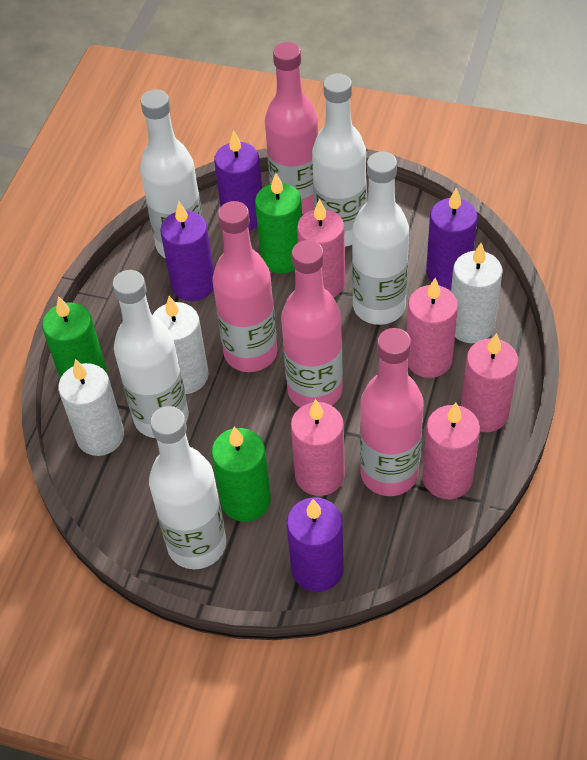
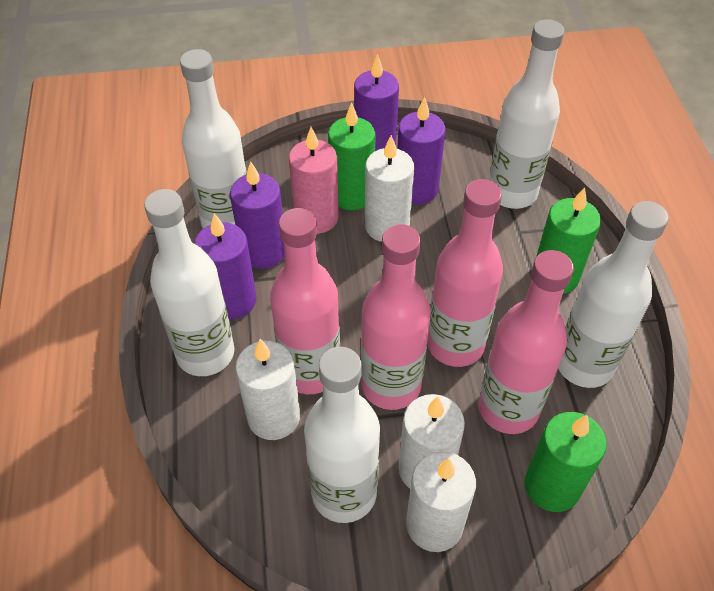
pink candle: [291,399,345,496] [297,199,345,298] [407,278,458,378] [422,403,480,499] [461,333,519,432] = 5 -> [289,127,339,234] = 1
white candle: [58,359,124,456] [153,296,209,394] [451,243,502,343] = 3 -> [235,339,300,440] [365,135,414,242] [398,394,465,488] [406,451,476,552] = 4

